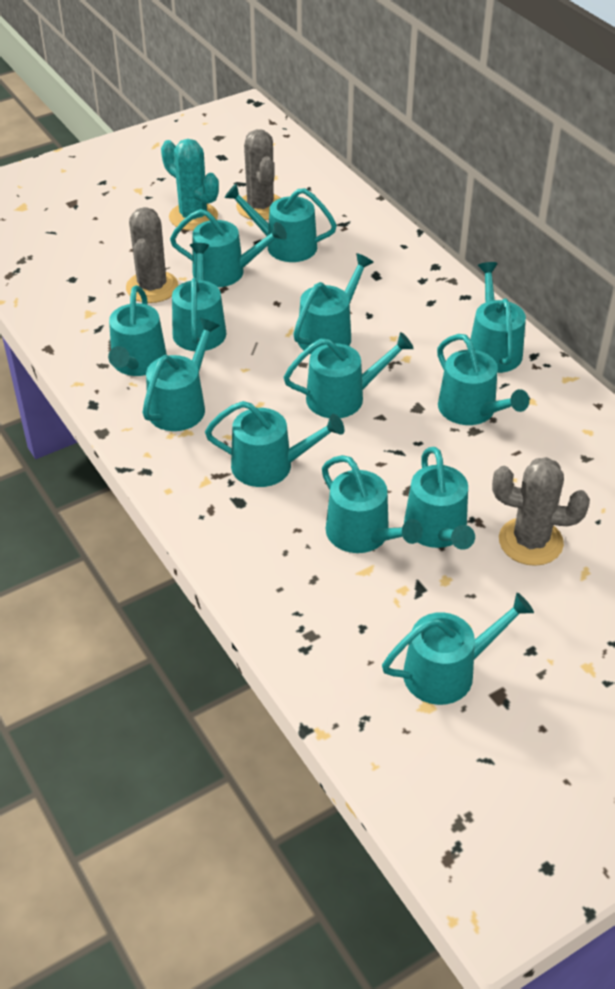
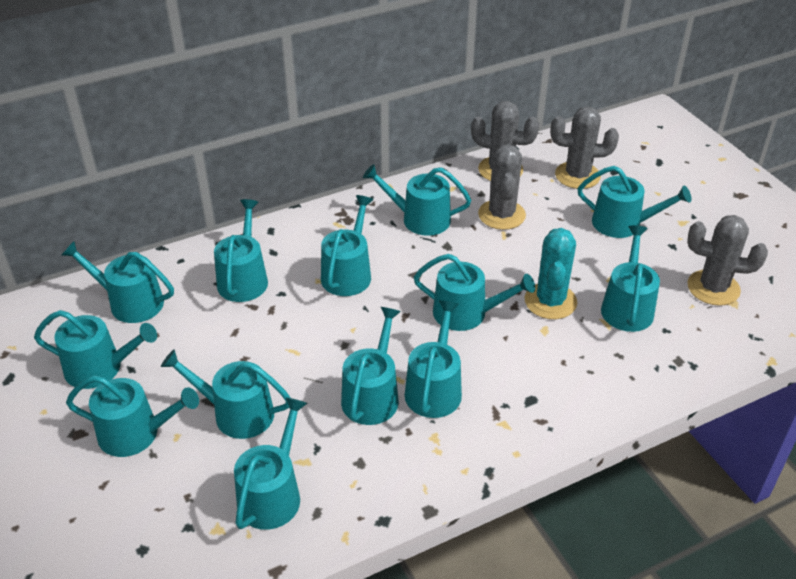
grey cactus: [126,207,179,303] [236,129,280,220] [492,457,590,566] = 3 -> [471,101,539,181] [478,144,526,230] [551,106,619,189] [687,215,768,306] = 4

